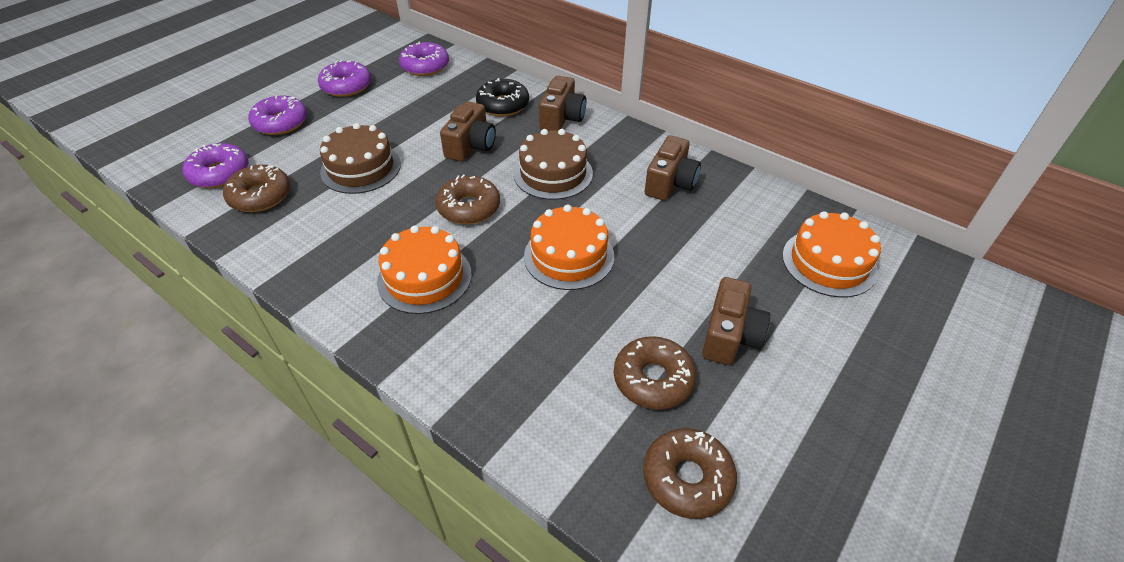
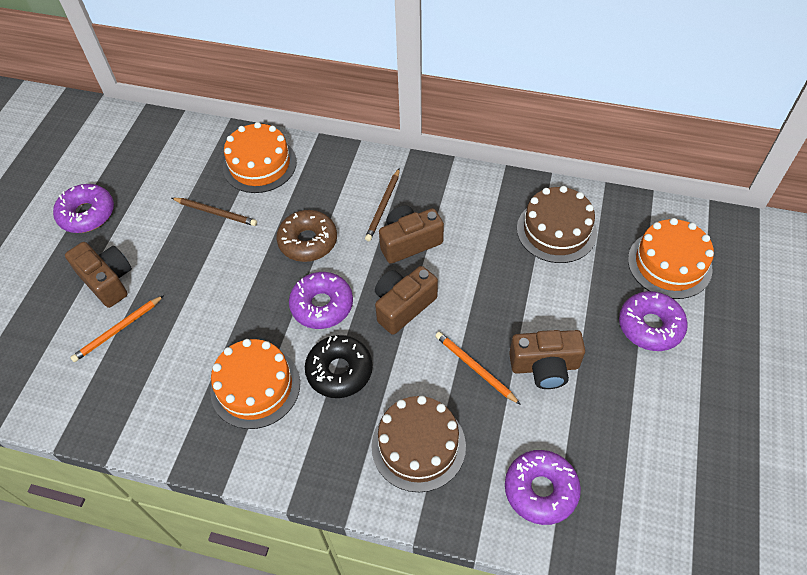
brown donut: [223,165,290,212] [436,175,500,225] [614,336,696,410] [643,428,737,519] = 4 -> [277,210,337,262] = 1
brown pencil: none = 0 -> [172,198,257,226] [365,168,400,241] = 2
orange pencil: none = 0 -> [70,295,164,362] [435,332,521,405] = 2

